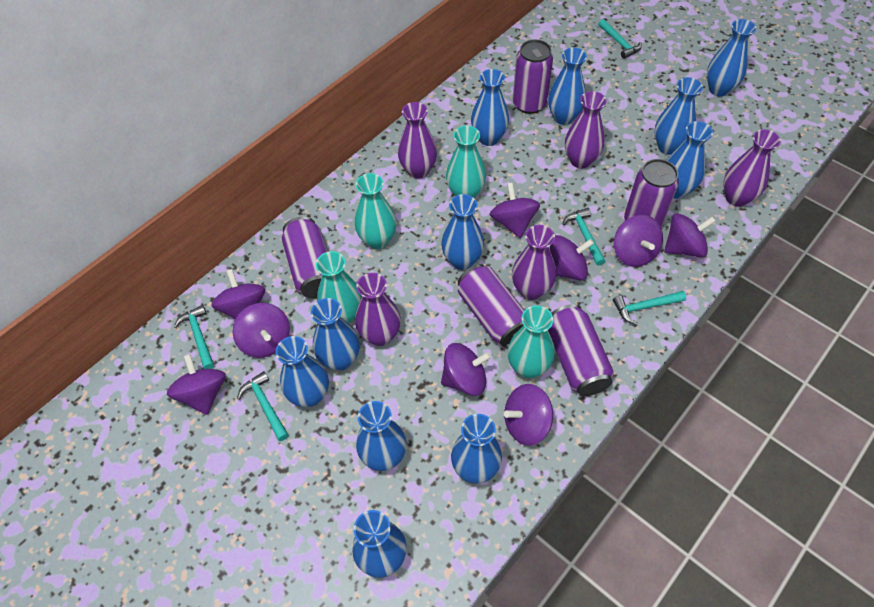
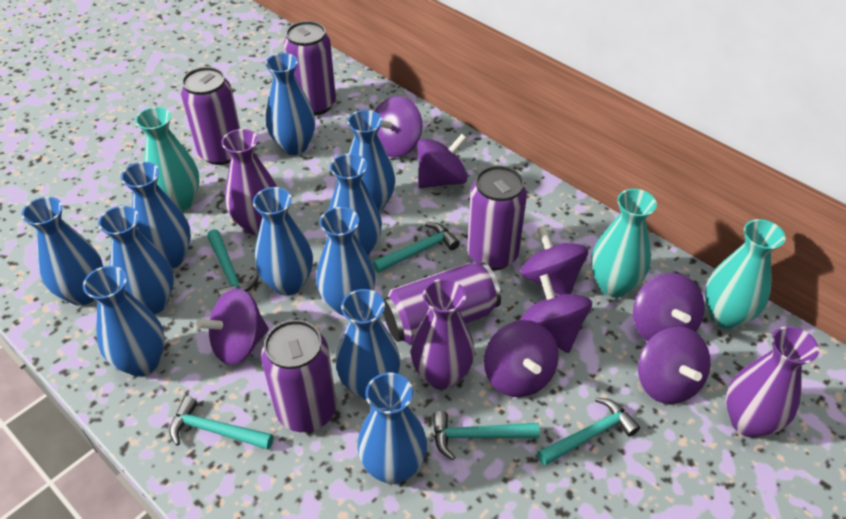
purple spinning top: [167,354,226,415] [211,269,265,319] [233,303,290,358] [441,343,491,396] [490,183,540,238] [504,384,553,446] [550,235,594,280] [614,215,663,267] [664,213,716,258] = 9 -> [196,288,269,365] [375,96,423,157] [417,134,467,188] [484,320,559,397] [520,225,588,295] [520,274,592,353] [633,273,705,341] [638,326,711,404] = 8
purple vase: [355,273,401,346] [398,102,437,179] [512,225,556,300] [565,91,607,168] [723,129,781,207] = 5 -> [221,129,277,235] [411,279,474,390] [726,326,819,438] = 3
turquoise vase: [316,251,362,324] [355,173,396,249] [446,126,486,198] [507,305,555,378] = 4 -> [135,107,200,212] [591,189,657,297] [705,219,786,329] = 3

